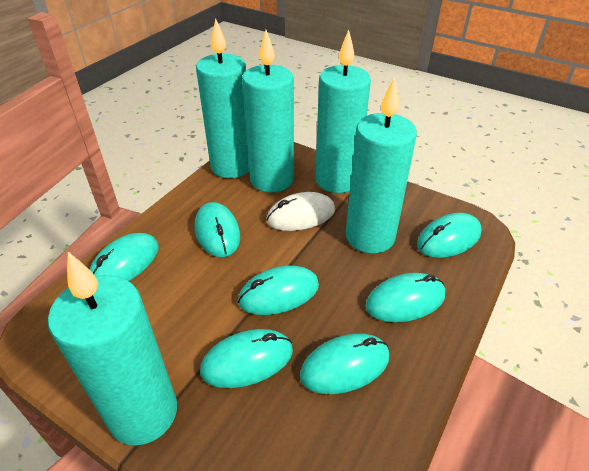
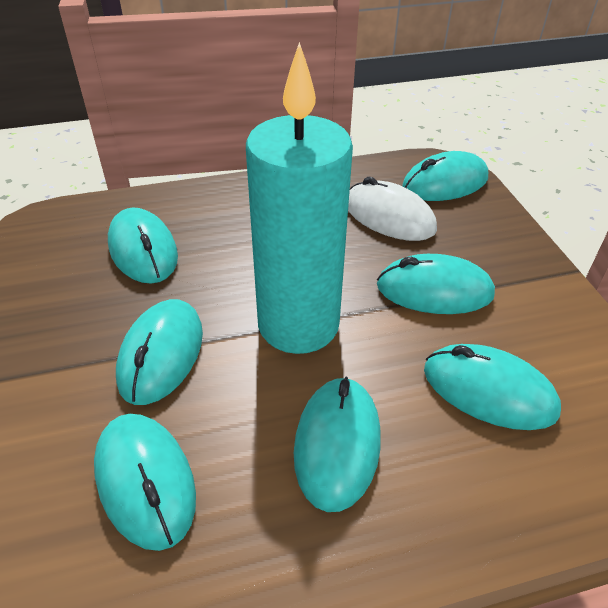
turquoise candle: [48,252,177,445] [196,19,249,178] [242,30,294,193] [315,30,371,193] [346,77,417,254] = 5 -> [246,42,353,354] = 1

